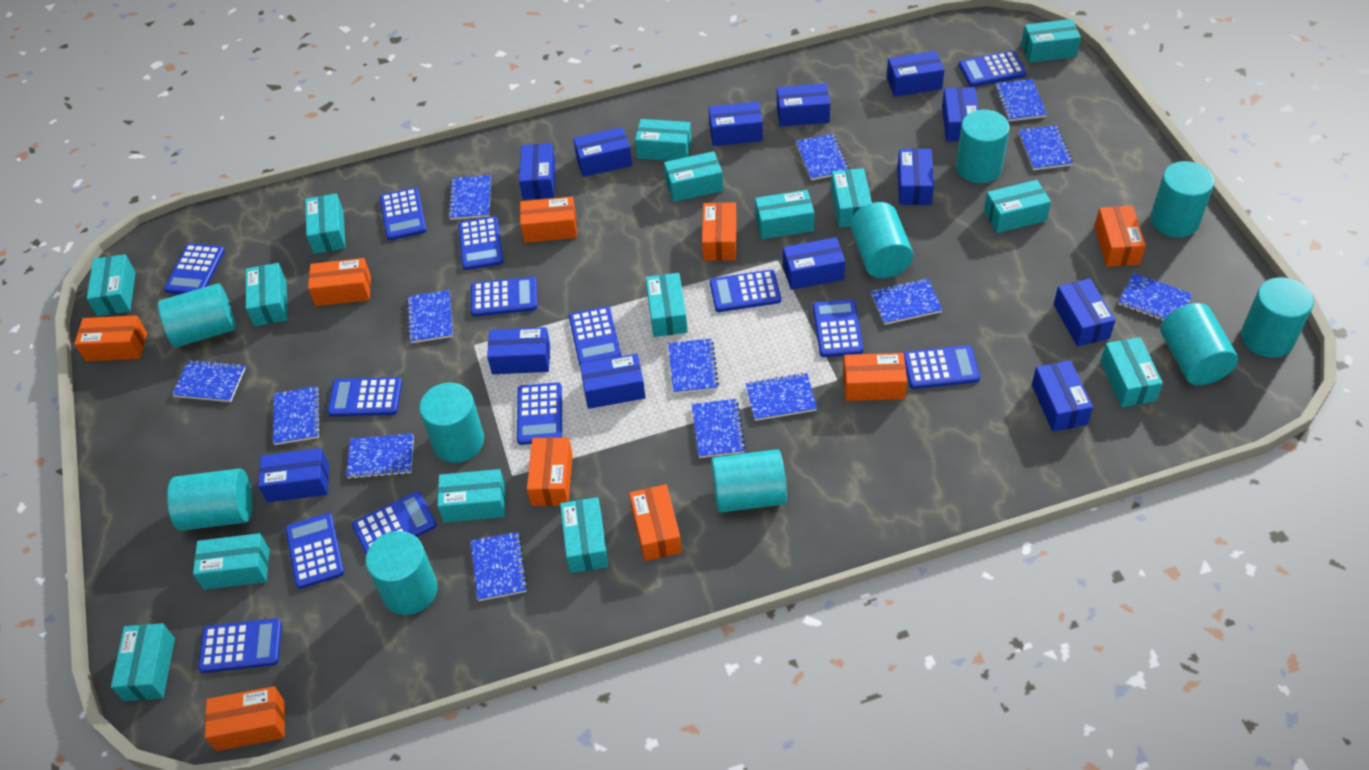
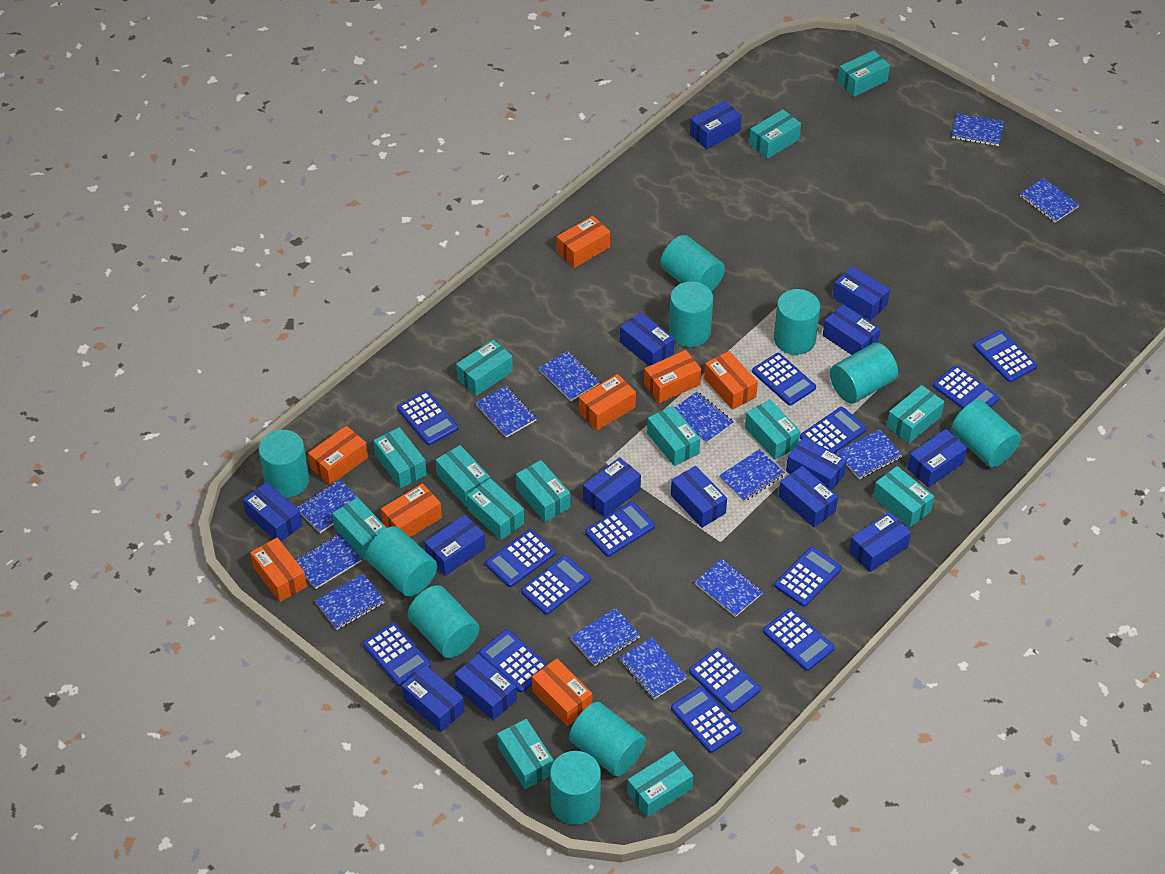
blue box: [258,448,329,502] [487,327,550,374] [519,143,555,200] [573,127,632,177] [580,354,646,409] [709,102,763,146] [777,83,830,127] [783,237,845,290] [887,51,945,97] [897,148,934,205] [942,87,979,142] [1032,360,1093,432] [1054,278,1116,346] = 13 -> [243,482,302,541] [402,665,465,732] [424,515,485,576] [455,654,517,721] [583,457,641,517] [620,312,674,366] [671,466,727,528] [690,101,742,149] [778,466,838,527] [786,437,847,491] [823,304,880,355] [833,266,890,321] [849,512,911,572] [907,429,968,487] = 14
blue notebook: [172,360,246,402] [273,386,320,445] [346,433,414,479] [407,290,453,343] [448,175,491,220] [471,532,528,601] [668,339,719,394] [692,399,746,458] [746,373,817,421] [796,134,849,181] [871,278,943,325] [995,79,1047,121] [1018,125,1073,170] [1118,273,1193,321] = 14 -> [296,534,362,589] [297,479,363,533] [315,574,385,630] [476,386,537,438] [539,351,600,401] [570,608,641,666] [619,637,687,699] [675,392,734,443] [695,559,763,617] [719,449,785,502] [837,430,903,479] [952,113,1004,146] [1020,178,1079,222] = 13
orange box: [74,315,147,361] [205,686,285,751] [308,258,371,306] [520,197,577,243] [527,437,573,506] [629,484,682,561] [702,202,737,261] [843,353,907,401] [1094,206,1146,267] = 9 -> [250,537,307,602] [308,426,368,485] [381,483,442,537] [532,658,592,726] [557,216,610,268] [579,374,636,430] [644,350,702,403] [704,351,758,410] = 8
turquoise box: [87,254,136,316] [111,623,175,701] [193,533,270,590] [246,263,288,326] [305,193,346,254] [437,469,506,523] [560,497,608,573] [635,119,692,161] [646,273,688,337] [664,151,723,202] [755,190,814,239] [831,168,872,228] [984,180,1051,233] [1021,19,1081,63] [1100,337,1163,407] = 15 -> [332,497,387,560] [373,427,427,488] [435,445,490,506] [456,340,513,396] [467,478,524,540] [497,719,554,789] [516,460,570,522] [627,751,693,818] [647,406,700,466] [745,399,801,460] [749,109,801,159] [838,50,890,97] [873,466,934,528] [887,385,944,443] = 14

